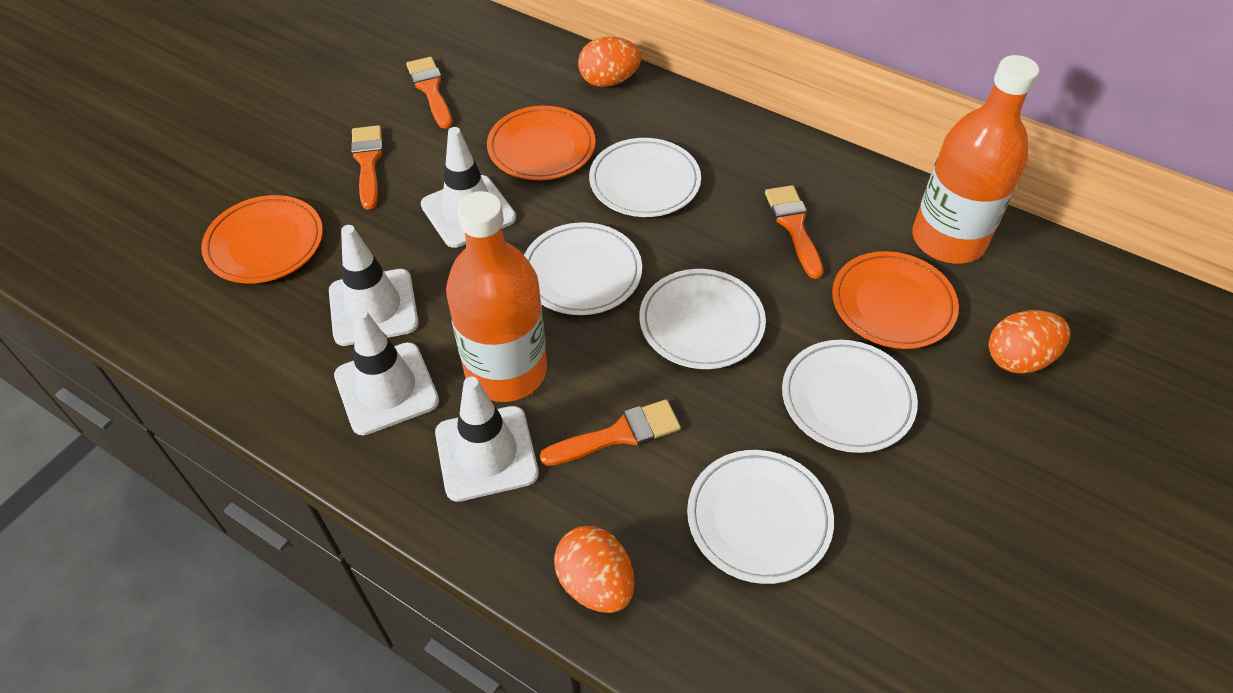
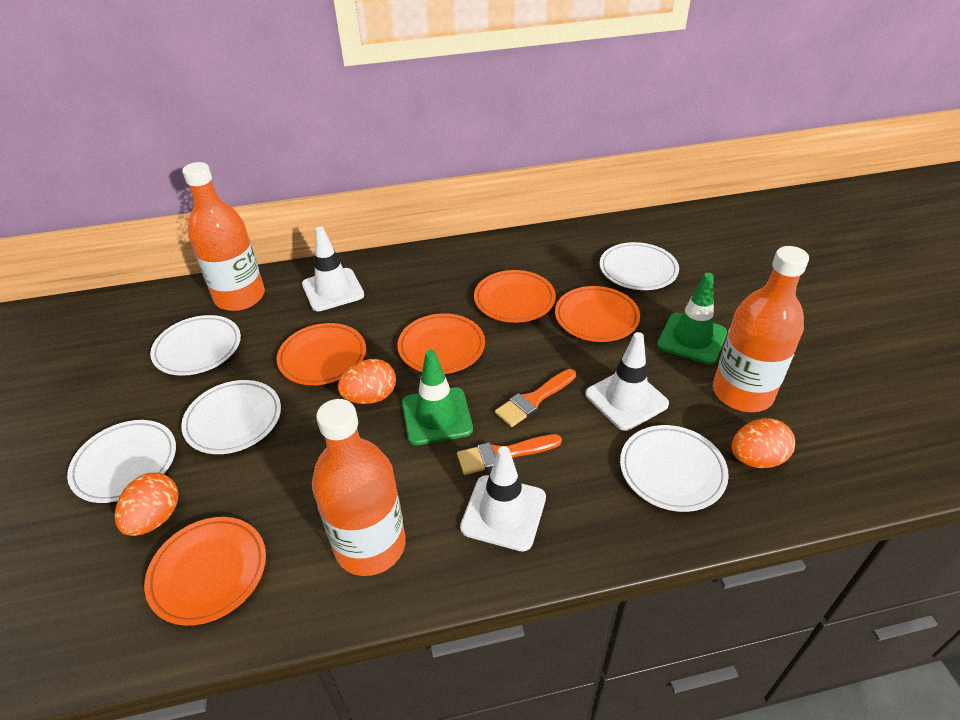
green traffic cone: none = 0 -> [402,350,473,445] [657,273,727,365] = 2
orange bottle: [446,191,547,402] [912,55,1039,264] = 2 -> [182,162,265,311] [312,399,406,576] [713,246,809,412] = 3
orange brush: [351,125,383,210] [406,57,452,129] [539,399,681,466] [765,185,824,279] = 4 -> [457,434,562,475] [495,369,576,427] = 2
orange plate: [201,195,323,284] [487,106,596,180] [832,251,959,349] = 3 -> [144,517,266,626] [276,323,366,385] [397,313,485,374] [474,270,556,323] [555,286,640,342] = 5
white traffic cone: [329,225,419,346] [334,309,439,435] [421,127,516,248] [435,377,539,502] = 4 -> [302,227,364,311] [460,446,546,552] [585,332,669,431] = 3

